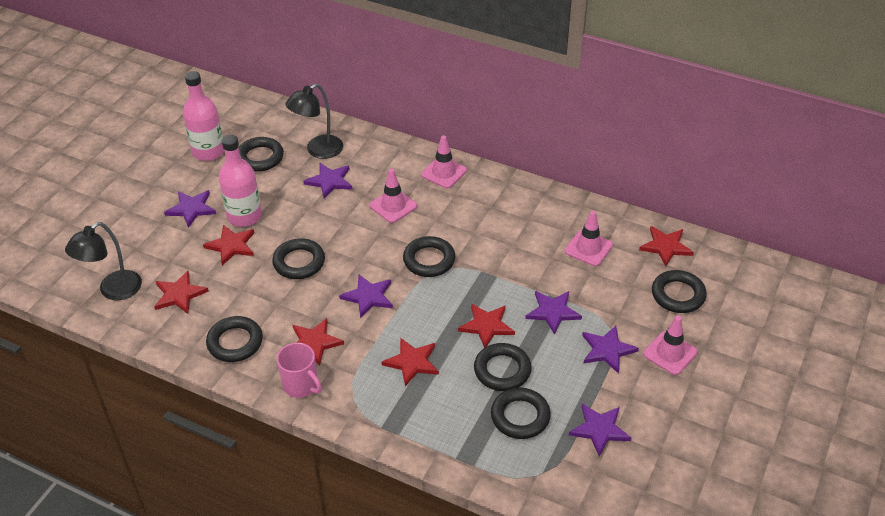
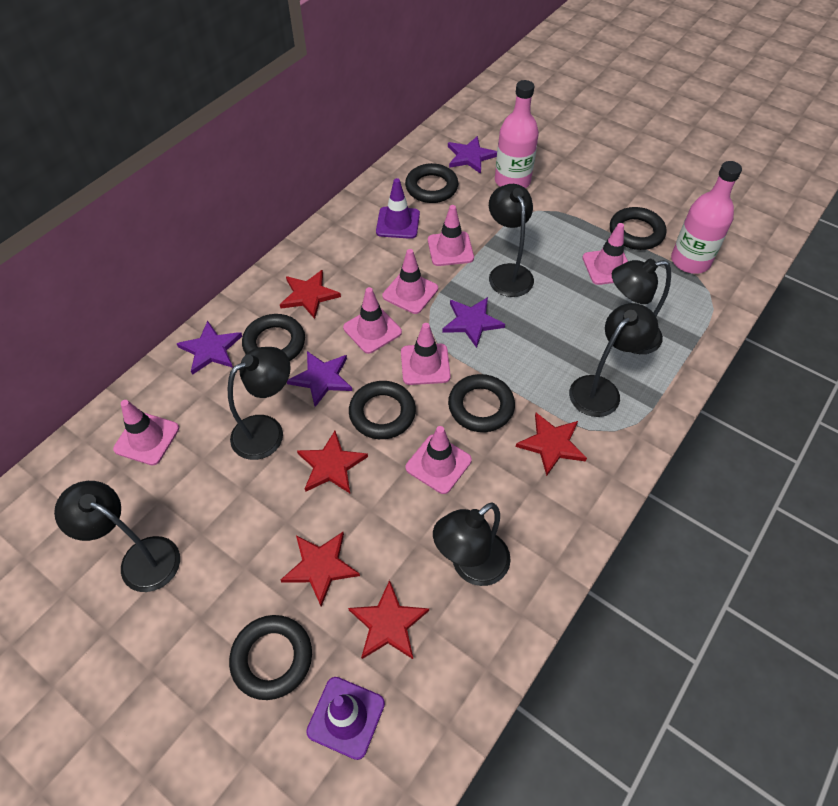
black lamp: [65,222,142,300] [285,83,343,159] = 2 -> [54,481,180,592] [228,347,291,460] [433,502,511,586] [489,184,534,297] [569,303,658,417] [612,259,671,354] = 6
black ring: [206,316,263,362] [238,137,284,172] [272,238,325,279] [403,236,455,277] [474,343,532,391] [491,387,551,439] [652,270,707,313] = 7 -> [229,615,312,700] [242,314,305,361] [349,381,416,439] [405,163,458,203] [448,374,515,432] [610,207,666,250] = 6
pink mug: [277,343,322,398] = 1 -> none = 0
pink traffic cone: [369,169,417,223] [421,135,467,188] [565,211,613,266] [643,316,698,375] = 4 -> [113,400,179,465] [343,287,402,354] [382,249,438,314] [401,323,451,385] [406,426,472,494] [428,205,474,266] [582,223,628,285] = 7
purple star: [164,190,216,228] [303,163,353,199] [339,274,393,319] [525,291,582,335] [569,404,631,457] [582,326,639,374] = 6 -> [176,321,242,375] [287,351,352,407] [442,297,505,348] [448,136,497,174] = 4
purple traffic cone: none = 0 -> [306,677,385,760] [376,178,420,239] = 2
red star: [154,271,209,314] [203,225,254,265] [293,318,344,366] [382,338,439,386] [458,304,515,348] [639,226,694,267] = 6 -> [280,270,341,319] [281,532,360,607] [297,431,368,493] [348,580,429,659] [515,413,587,476] = 5

